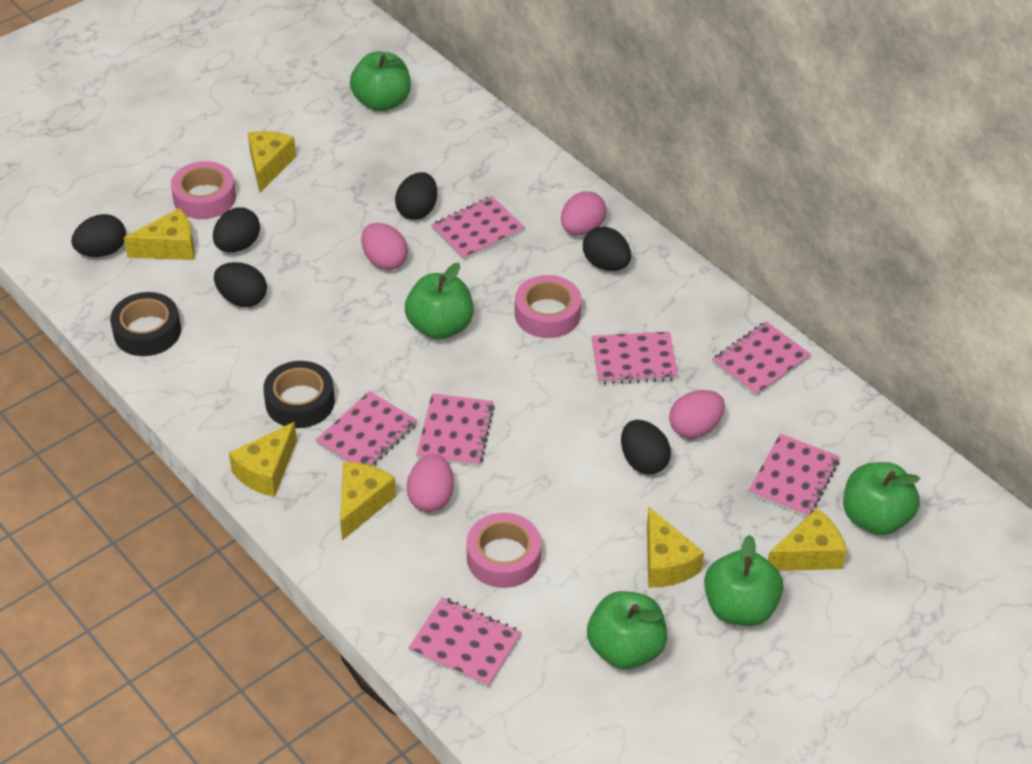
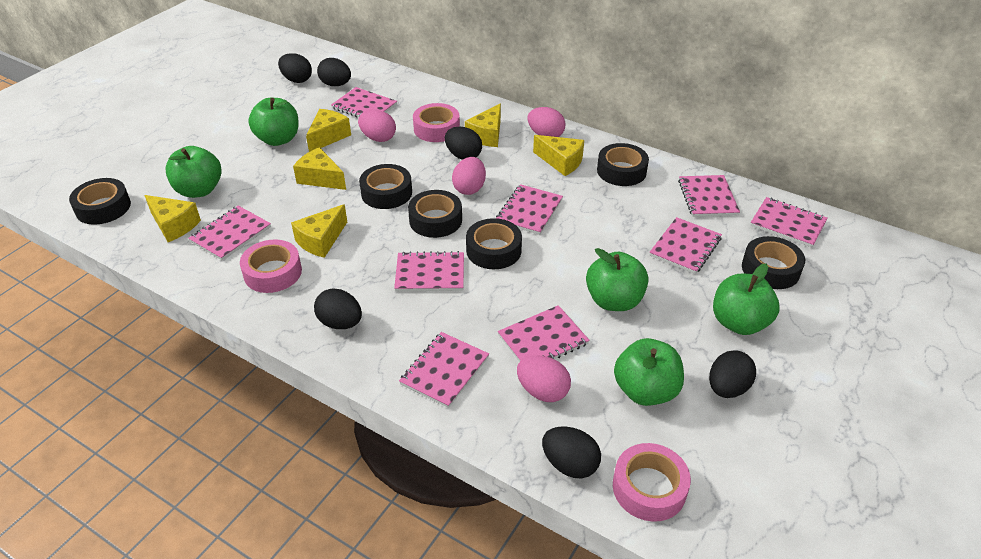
black tape: [110,292,181,356] [263,361,335,428] = 2 -> [69,178,131,225] [359,164,412,209] [408,190,462,238] [466,218,522,269] [597,143,649,186] [742,236,805,289] = 6
pink notebook: [316,391,418,466] [408,597,522,687] [416,393,495,466] [431,196,525,260] [591,332,678,385] [712,321,811,396] [748,433,840,517] = 7 -> [188,206,271,261] [331,87,397,118] [394,251,464,291] [399,332,489,408] [496,184,563,235] [498,305,590,362] [649,217,722,274] [678,175,740,217] [750,197,827,247] = 9

